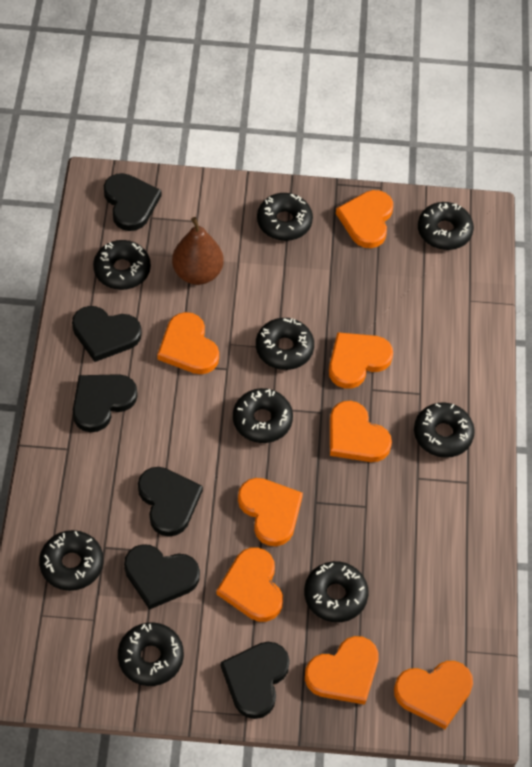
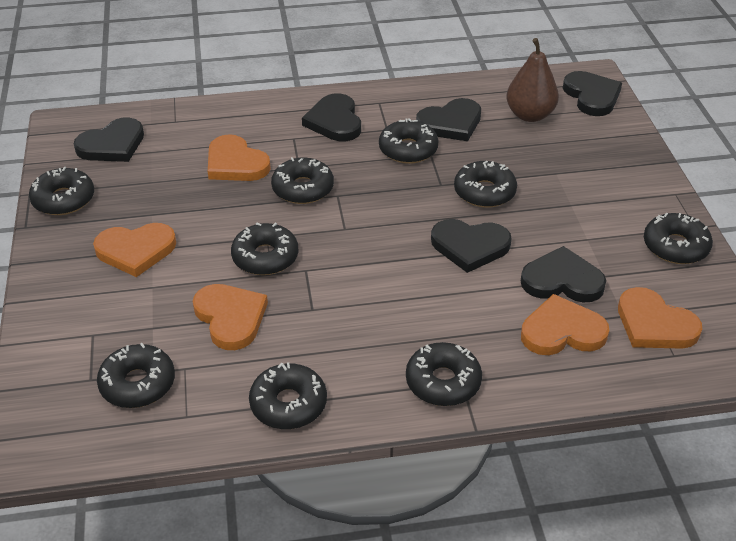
orange heart: [157,312,219,374] [217,547,283,622] [238,478,303,546] [305,636,379,705] [329,332,393,389] [330,401,392,462] [336,190,393,248] [394,661,473,729] = 8 -> [93,223,176,277] [193,284,268,350] [208,134,271,181] [521,294,610,355] [618,287,702,349] = 5

